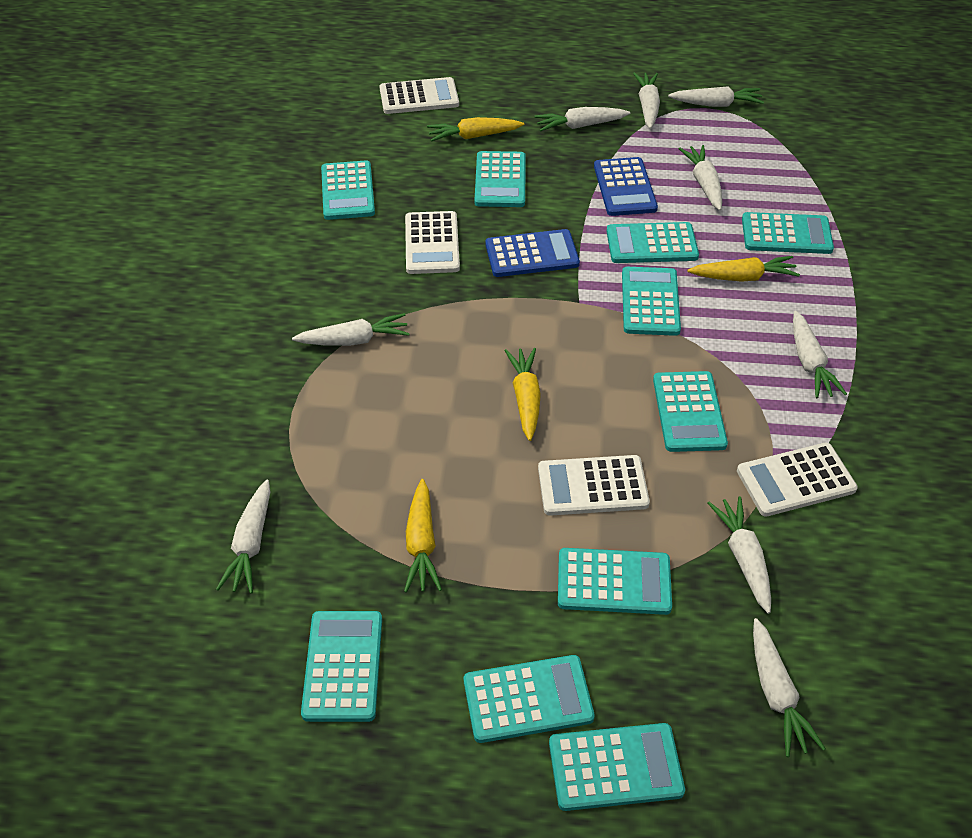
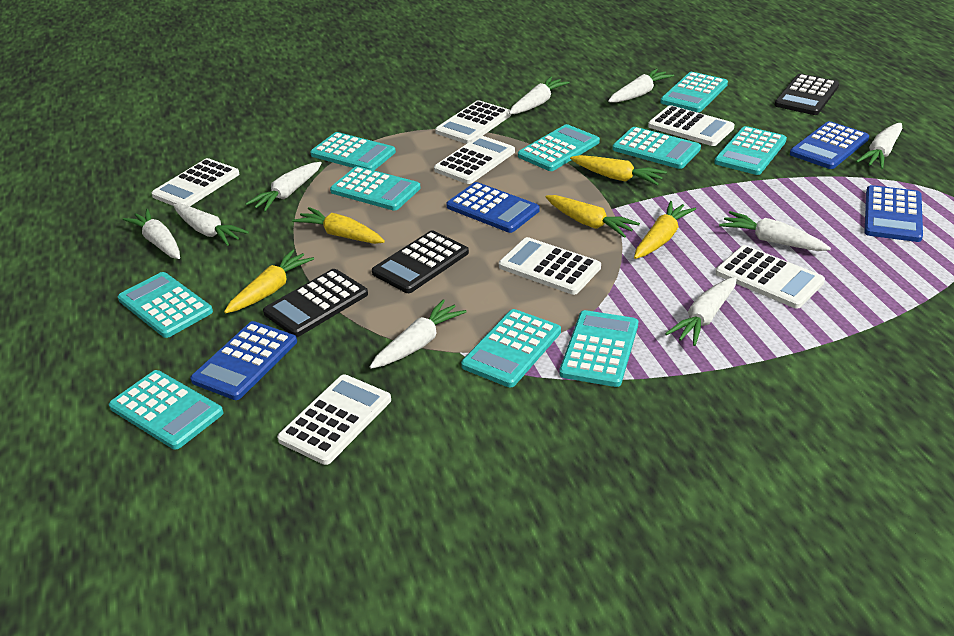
black calculator: none = 0 -> [263,269,368,337] [372,230,469,293] [775,74,839,115] = 3
blue calculator: [485,229,580,277] [594,157,658,216] = 2 -> [190,321,297,400] [446,182,540,233] [790,121,869,169] [864,185,923,242] = 4
white calculator: [380,77,459,114] [405,211,460,274] [538,455,650,516] [737,443,858,517] = 4 -> [152,158,239,206] [277,374,391,465] [434,135,515,184] [435,100,511,144] [499,237,601,295] [648,105,735,146] [716,245,825,309] = 7
yellow carrot: [404,479,442,593] [427,117,524,142] [504,348,541,441] [687,256,800,282] = 4 -> [224,249,314,313] [292,207,385,244] [546,195,640,238] [570,155,667,186] [634,201,696,259] = 5

